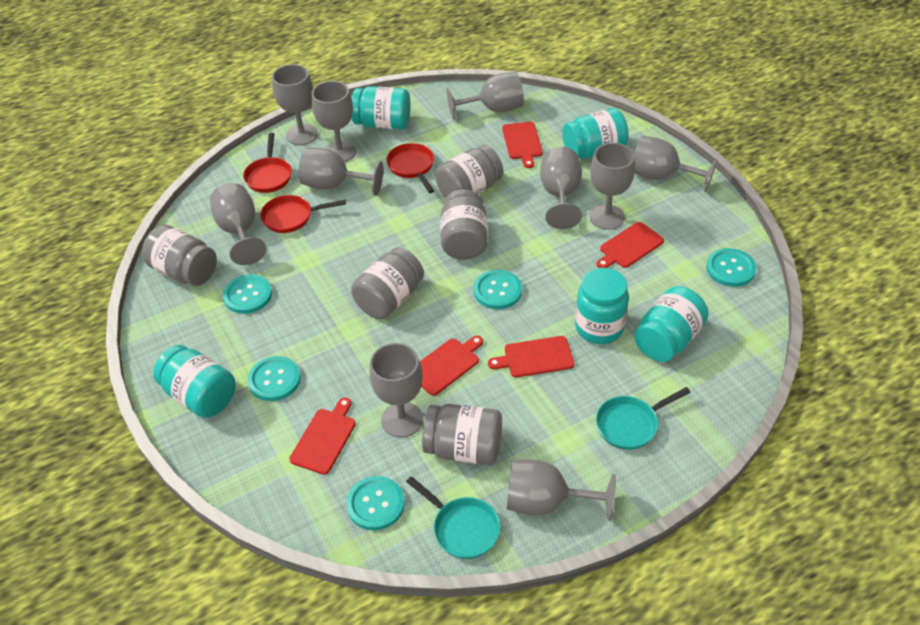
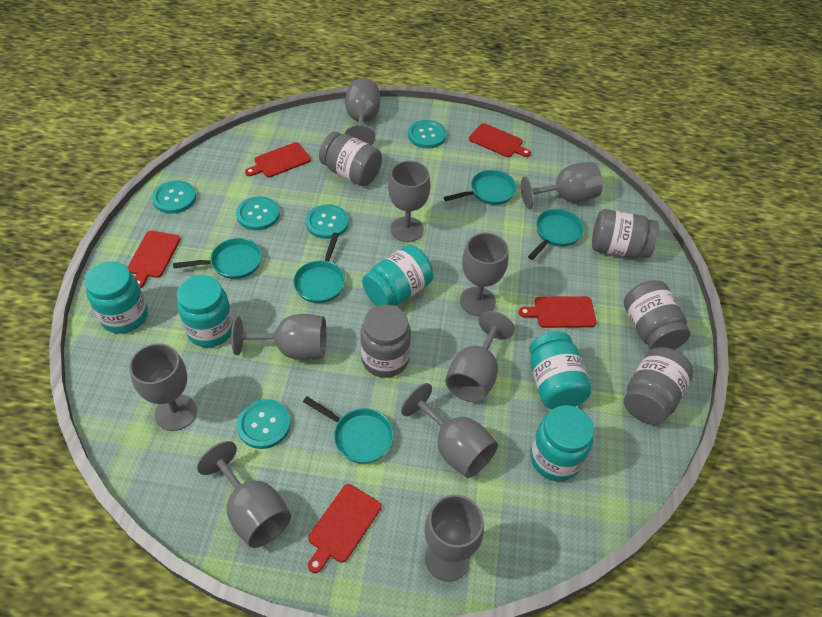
red pan: [243,133,292,193] [260,195,346,233] [386,143,434,193] = 3 -> none = 0
turquoise pan: [406,476,500,559] [596,387,691,450] = 2 -> [173,238,262,279] [293,232,345,303] [303,396,394,464] [444,170,517,205] [528,209,584,260] = 5

